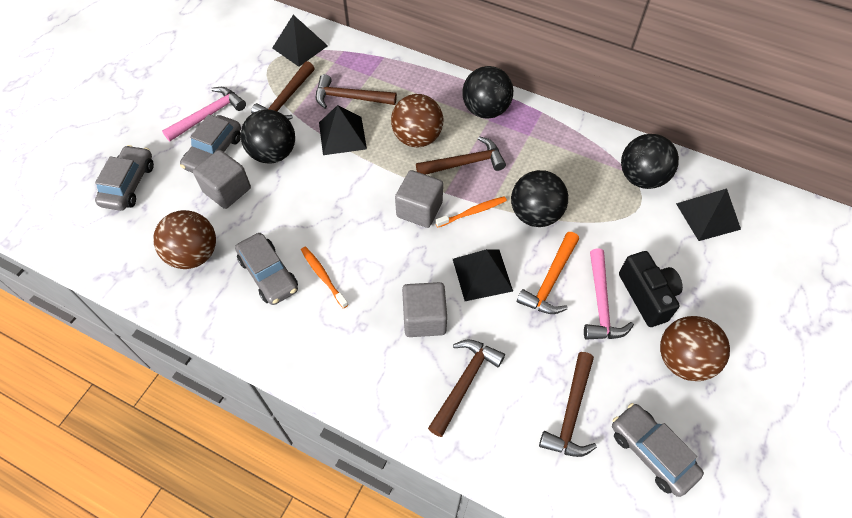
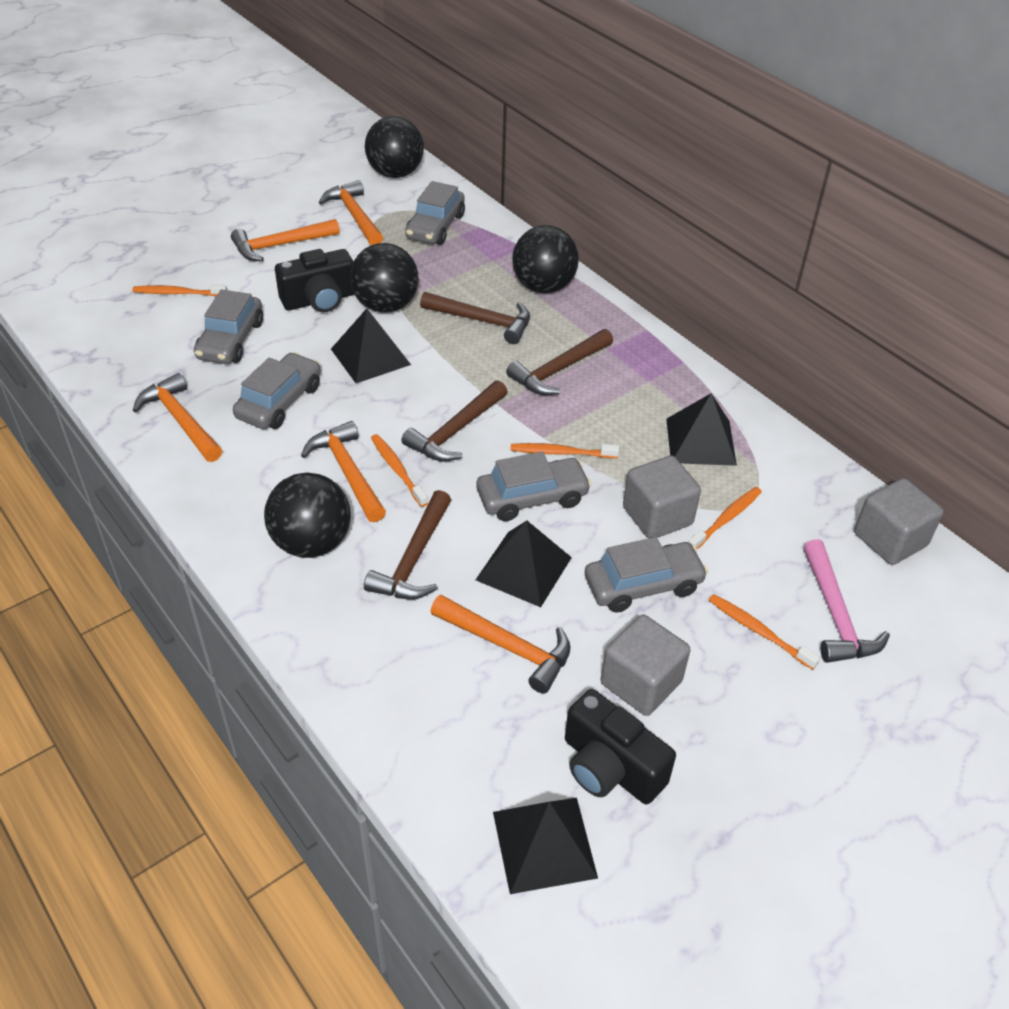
black camera: [619,251,683,327] = 1 -> [275,249,354,312] [565,689,676,804] = 2
brown ball: [153,210,216,269] [391,94,443,147] [660,316,730,381] = 3 -> none = 0
brown hammer: [251,61,315,120] [316,74,397,109] [416,136,506,175] [428,339,505,437] [539,352,597,457] = 5 -> [364,490,451,600] [402,380,507,462] [420,292,530,344] [506,329,613,395] = 4
grey car: [95,145,154,211] [180,114,241,173] [235,233,298,305] [612,403,704,497] = 4 -> [194,289,263,364] [233,352,321,429] [405,181,465,245] [477,452,591,521] [585,537,708,613] = 5
orange hammer: [517,232,579,314] = 1 -> [133,373,222,462] [231,219,340,262] [301,421,386,522] [319,180,383,245] [430,595,571,694] = 5
orange toothbrush: [301,246,348,309] [435,196,507,227] = 2 -> [132,284,227,296] [371,434,428,507] [511,443,619,458] [688,487,762,550] [709,594,820,670] = 5
pink hammer: [162,87,246,141] [584,249,634,340] = 2 -> [803,539,890,663] = 1

